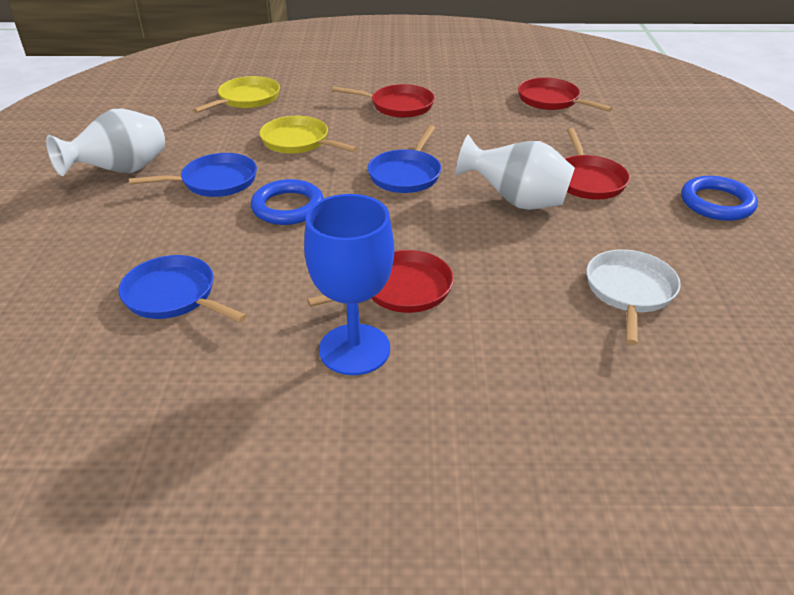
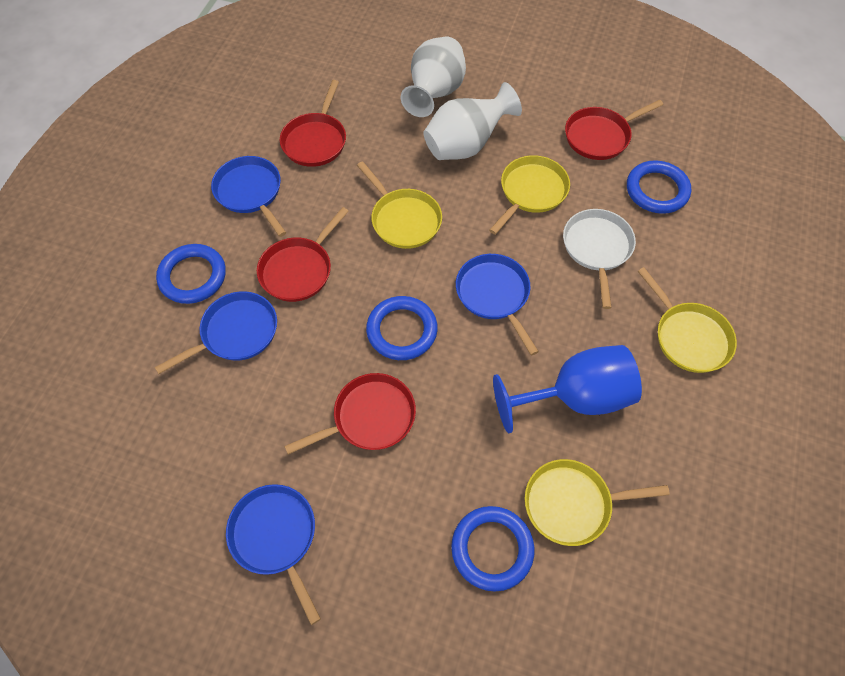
blue pan: [118,255,247,323] [129,153,257,197] [368,125,441,193] = 3 -> [155,291,277,374] [211,156,286,237] [226,484,321,625] [456,254,539,356] = 4
blue ring: [251,179,324,225] [681,176,758,221] = 2 -> [156,244,226,304] [366,296,438,360] [451,506,535,592] [627,160,691,214] = 4
yellow pan: [193,76,280,113] [260,116,357,154] = 2 -> [357,161,442,249] [489,155,570,235] [525,459,670,546] [637,267,737,373] = 4

